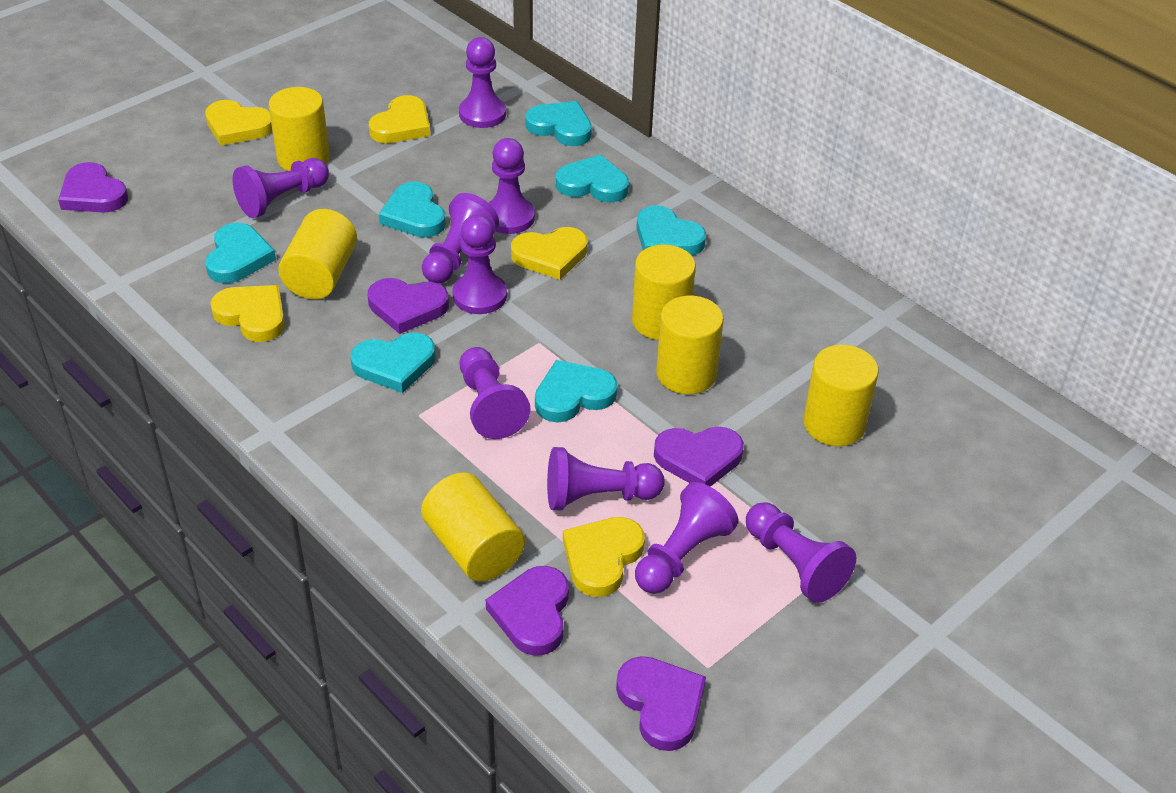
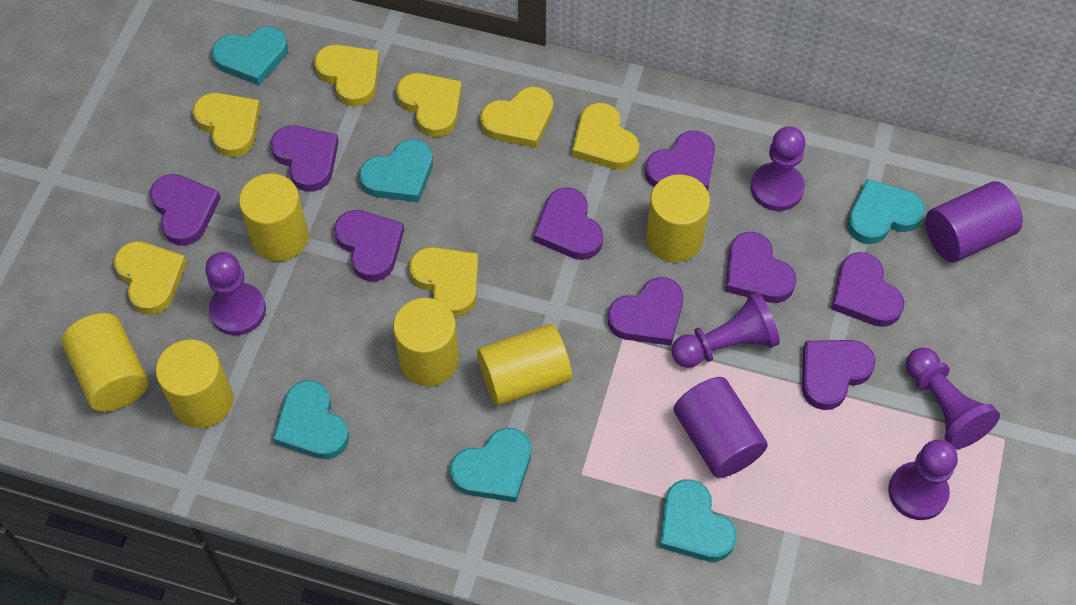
purple cylinder: none = 0 -> [674,377,768,478] [925,181,1023,262] = 2
purple heart: [58,162,128,213] [368,278,449,334] [486,566,569,656] [616,656,706,751] [654,427,744,487] = 5 -> [150,174,221,246] [270,125,339,192] [334,210,404,281] [533,187,603,260] [608,277,684,346] [645,131,715,191] [725,232,796,303] [802,340,876,410] [831,252,904,327] = 9
purple pawn: [233,158,329,218] [422,193,499,284] [452,214,507,314] [459,37,506,128] [460,347,531,439] [488,138,535,234] [547,447,665,510] [635,482,738,594] [746,502,856,603] = 9 -> [205,252,266,335] [671,292,780,368] [751,126,806,211] [888,439,958,520] [906,347,1000,449] = 5
turquoise heart: [206,223,276,283] [351,333,436,393] [379,182,446,237] [525,101,592,146] [535,360,618,422] [556,154,629,202] [636,205,706,255] = 7 -> [212,27,288,85] [273,380,349,459] [359,139,433,202] [450,428,531,502] [659,479,737,562] [847,179,925,244] = 6
yellow heart: [205,100,273,146] [210,285,285,342] [369,95,430,143] [511,227,588,280] [563,517,645,597] = 5 -> [114,241,187,314] [193,93,261,157] [315,45,380,107] [396,73,462,137] [409,247,478,317] [480,86,553,148] [572,103,639,170] = 7

